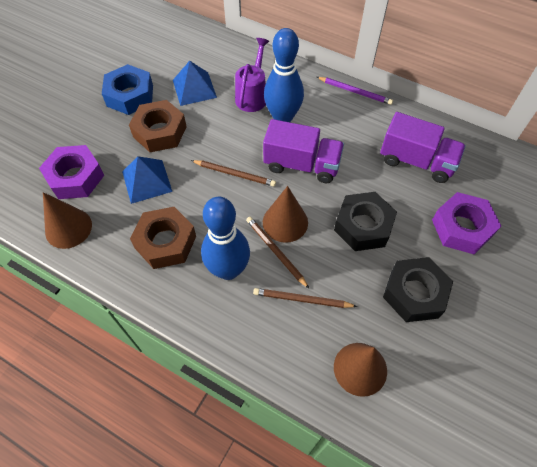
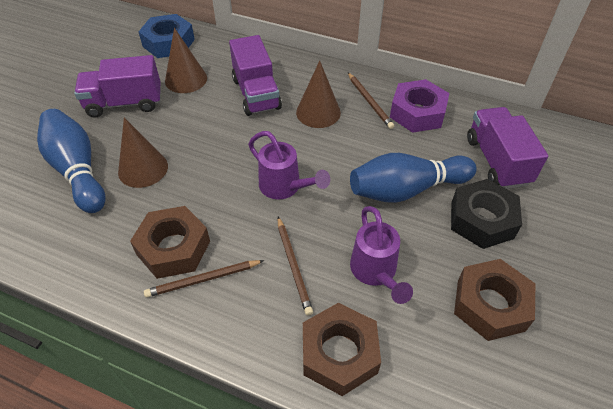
black nut: [334,192,397,251] [383,257,453,322] = 2 -> [451,179,522,249] = 1
blue pyramid: [122,156,172,204] [173,61,217,106] = 2 -> none = 0
brown nut: [129,100,187,152] [130,207,196,269] = 2 -> [130,206,210,279] [303,303,381,396] [454,259,535,341] = 3
purple nut: [39,145,104,199] [432,192,501,254] = 2 -> [390,79,449,133] = 1
purple pencil: [317,77,393,105] = 1 -> none = 0
purple truck: [263,119,344,183] [380,112,466,183] = 2 -> [74,55,161,117] [229,35,282,116] [467,107,548,189] = 3
purple watering can: [235,38,269,112] = 1 -> [248,131,330,199] [350,206,413,304] = 2

